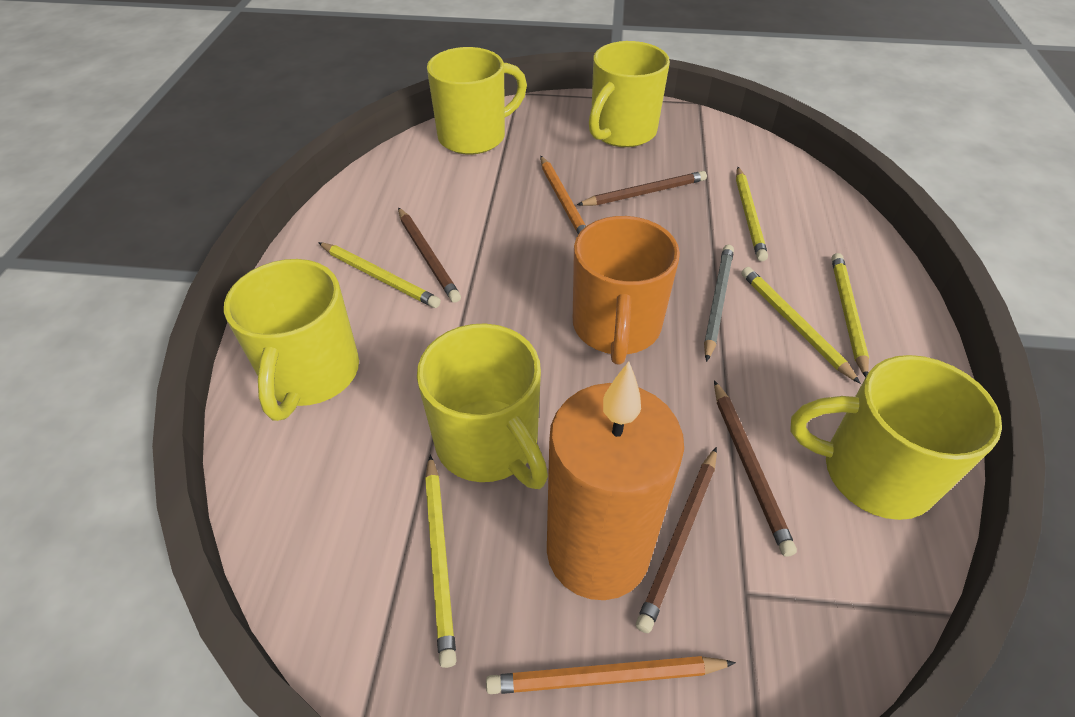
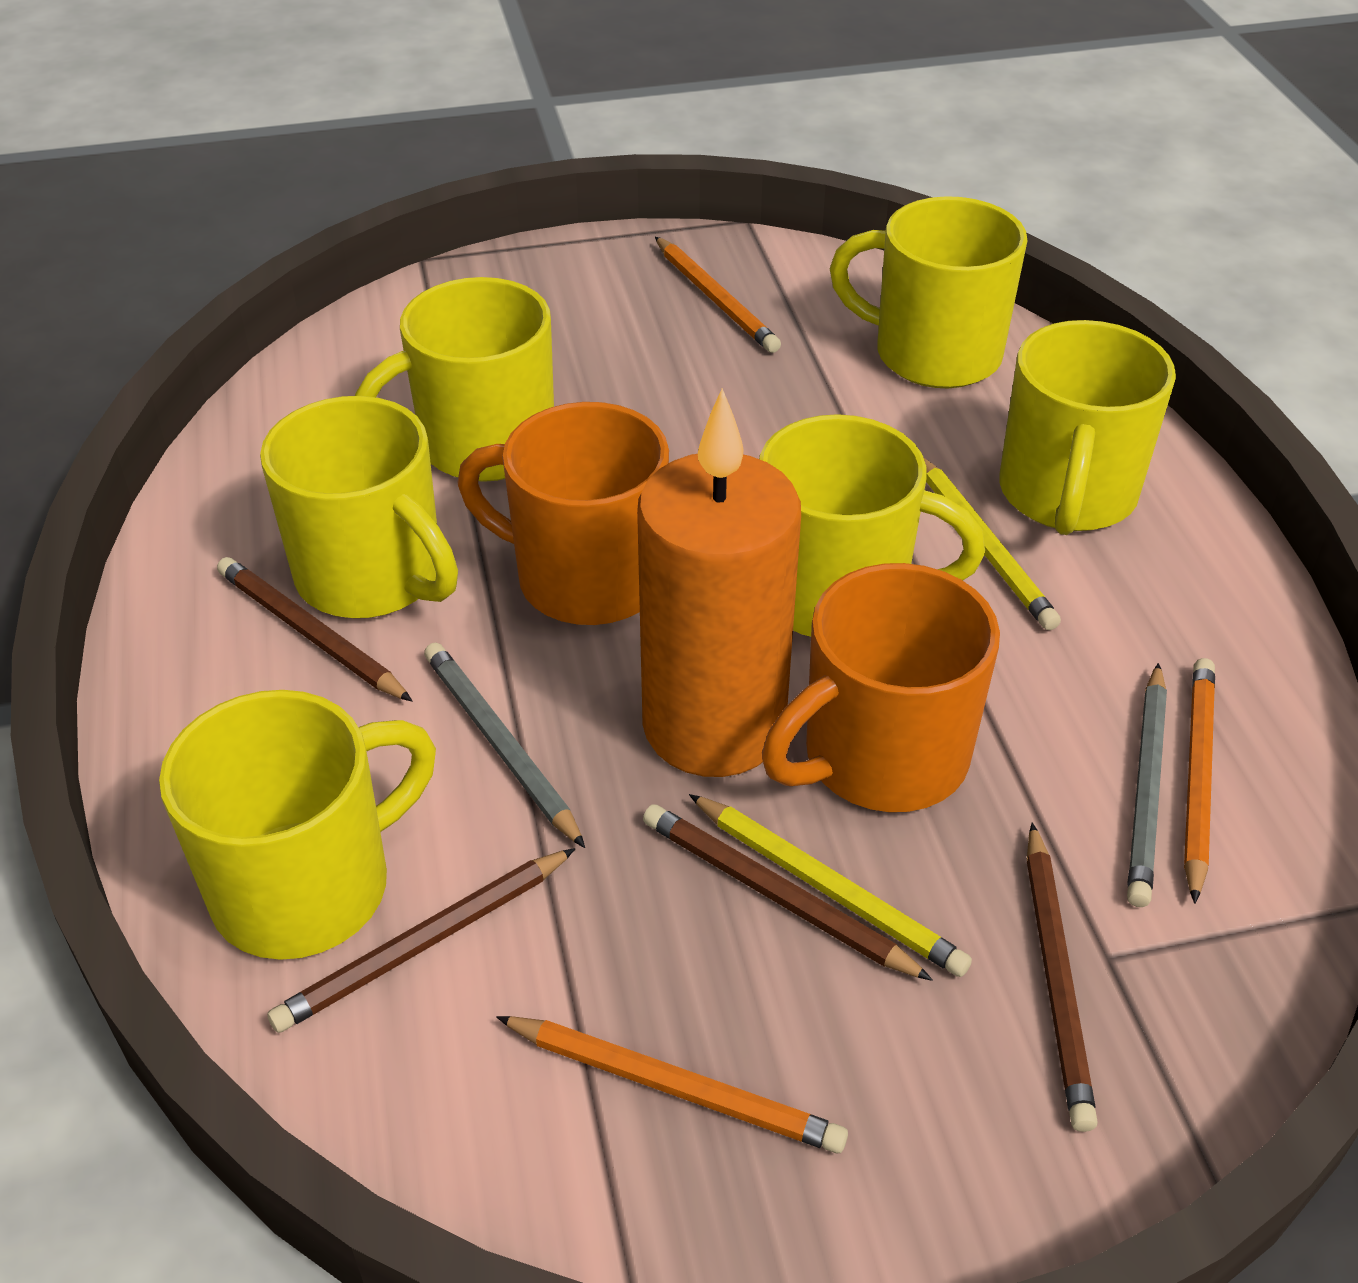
grey pencil: [704,245,734,362] = 1 -> [424,642,585,848] [1127,663,1167,907] = 2
orange mug: [573,216,680,365] = 1 -> [457,402,669,625] [762,563,1000,812] = 2
orange pencil: [486,656,736,694] [540,156,586,235] = 2 -> [496,1016,848,1154] [655,237,781,353] [1184,658,1215,904] = 3
yellow mug: [224,259,359,421] [417,323,548,489] [427,47,527,155] [589,41,670,147] [790,355,1002,520] = 5 -> [159,690,436,960] [260,396,458,618] [355,277,554,482] [759,414,985,637] [830,196,1027,388] [999,320,1176,535] = 6
yellow pencil: [318,242,441,308] [425,455,457,668] [736,167,768,261] [741,267,861,384] [831,253,869,377] = 5 -> [689,794,972,977] [923,457,1061,630] = 2

